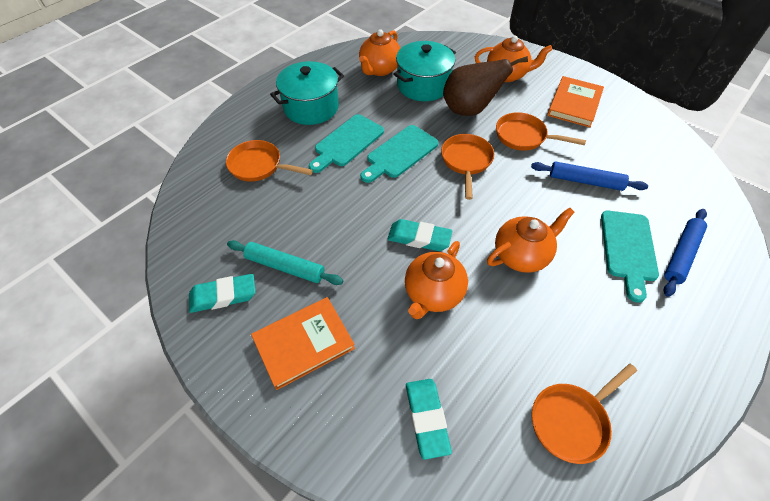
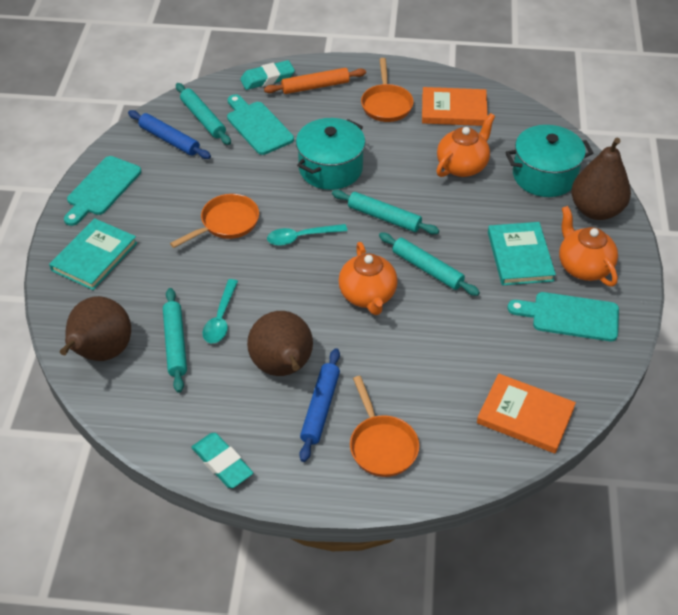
brown pear: [443,56,528,116] = 1 -> [60,296,131,361] [247,311,313,376] [571,138,631,220] = 3
orange pan: [226,140,313,182] [441,134,494,200] [496,112,586,151] [532,364,637,464] = 4 -> [170,194,259,248] [350,376,419,477] [361,58,414,122] = 3
orange rolling pin: none = 0 -> [264,68,366,94] = 1
orange teapot: [359,29,401,76] [405,241,468,319] [475,36,553,82] [487,208,575,273] = 4 -> [339,242,398,315] [436,113,495,177] [559,206,618,287] = 3
turquoise book: none = 0 -> [49,218,137,290] [488,222,556,286] = 2
turquoise eraser: [189,274,255,313] [387,219,453,251] [406,379,452,460] = 3 -> [191,433,253,488] [240,60,295,90] = 2
turquoise rolling pin: [227,240,343,285] = 1 -> [163,288,187,393] [176,83,231,145] [332,190,439,235] [379,232,480,296] = 4
turquoise spoon: none = 0 -> [202,279,238,343] [267,224,347,246] = 2

